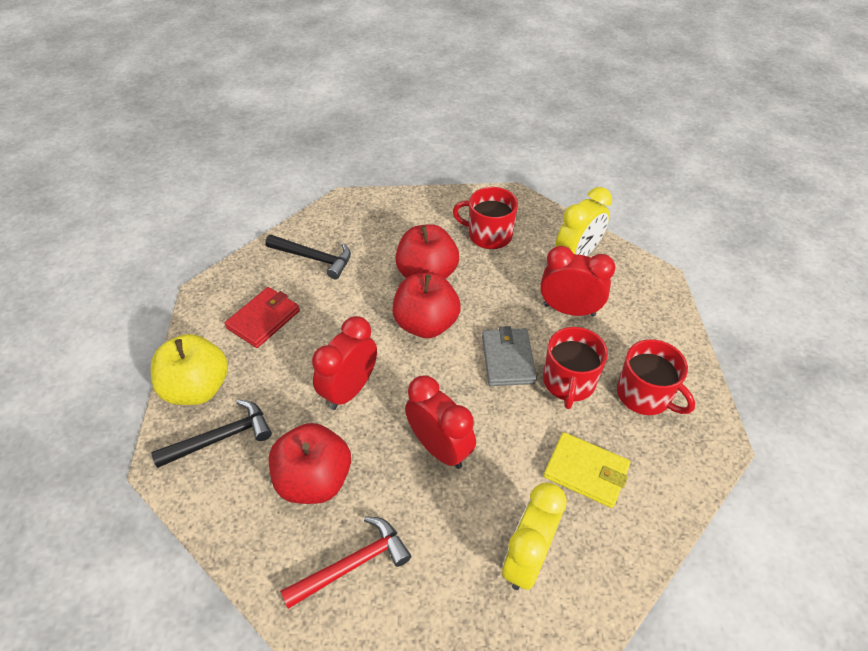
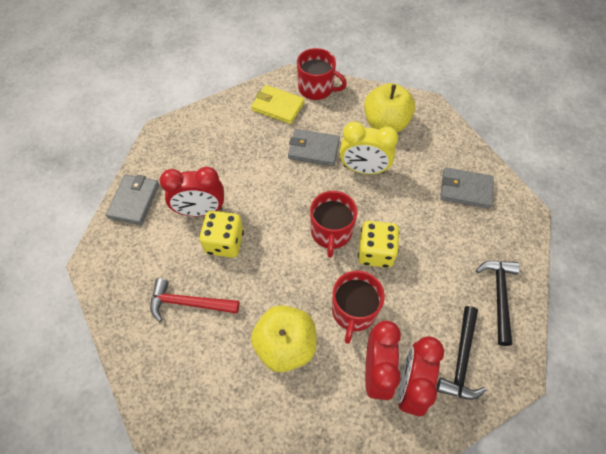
grey wallet: [482,326,537,386] = 1 -> [106,175,159,225] [288,129,340,166] [440,167,494,209] = 3
red apple: [269,423,351,504] [392,273,461,338] [395,224,459,279] = 3 -> none = 0
red wallet: [224,287,300,348] = 1 -> none = 0
yellow apple: [151,334,228,405] = 1 -> [251,305,316,372] [364,83,415,132] = 2
yellow clock: [502,482,567,590] [556,187,612,256] = 2 -> [340,121,398,174] = 1
yellow dice: none = 0 -> [199,211,244,258] [358,221,399,268] = 2

